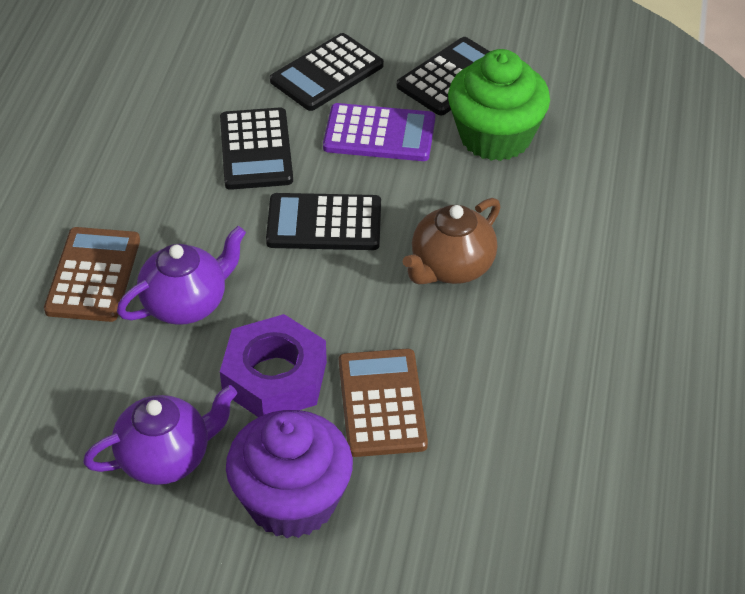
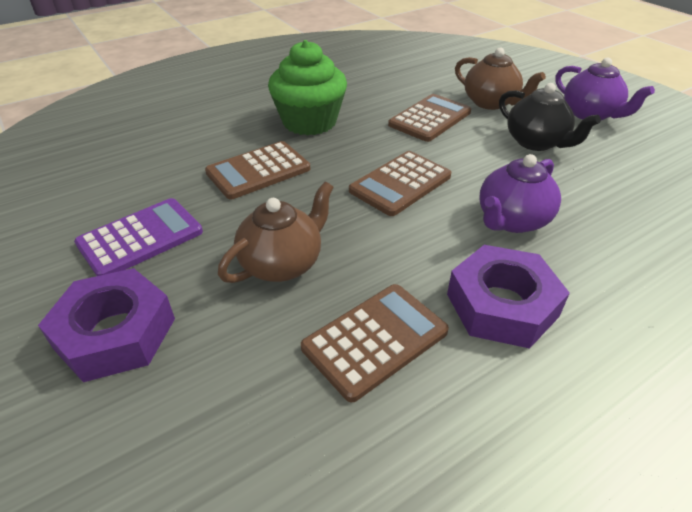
black calculator: [220,107,293,190] [266,193,381,250] [270,33,384,111] [397,37,490,115] = 4 -> none = 0
black teapot: none = 0 -> [499,83,601,151] = 1
brown calculator: [44,227,140,322] [339,349,428,457] = 2 -> [205,141,311,199] [301,284,449,402] [349,151,451,216] [388,94,471,142] = 4
brown teapot: [403,198,500,285] = 1 -> [218,181,334,283] [455,47,546,110] = 2
purple cupcake: [226,410,353,538] = 1 -> none = 0
purple nut: [220,314,327,417] = 1 -> [38,268,175,382] [447,245,570,349] = 2

